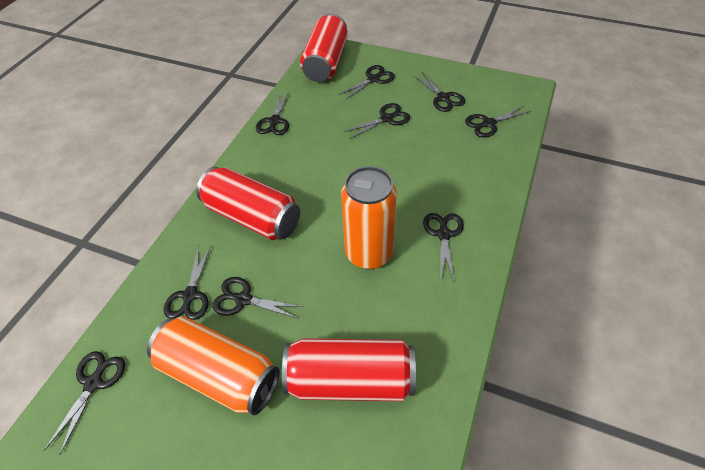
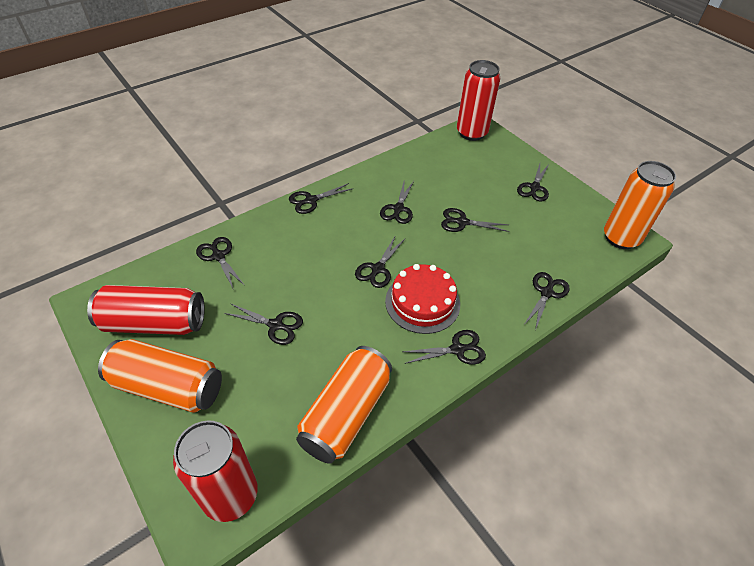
orange can: [147,316,280,415] [341,166,397,269] = 2 -> [98,339,222,413] [296,346,392,464] [604,161,676,249] = 3
red cake: none = 0 -> [385,264,460,334] = 1

